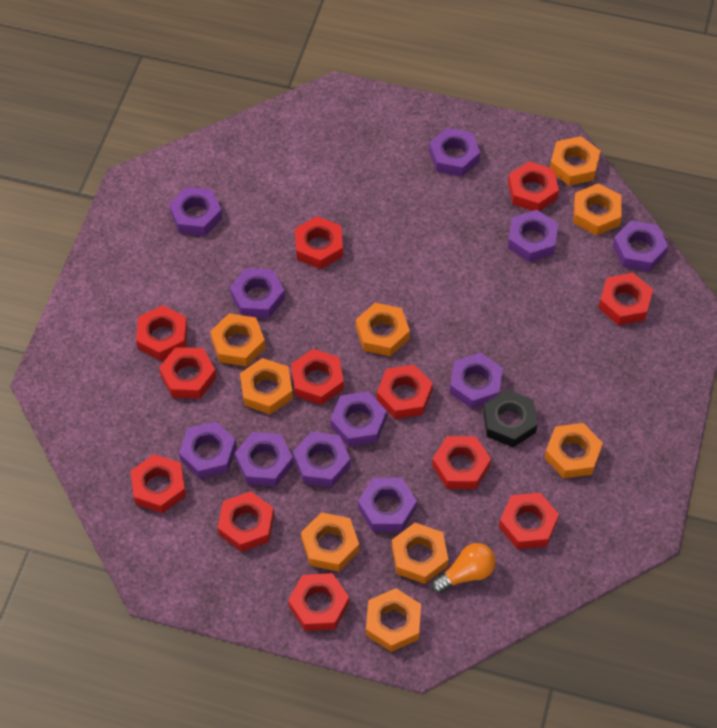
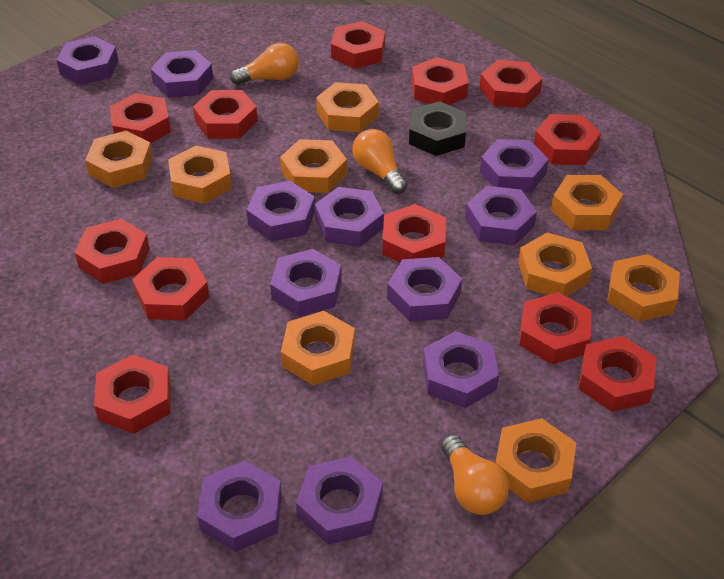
orange light bulb: [431,543,496,593] = 1 -> [230,43,299,85] [352,129,407,194] [441,434,509,515] = 3

